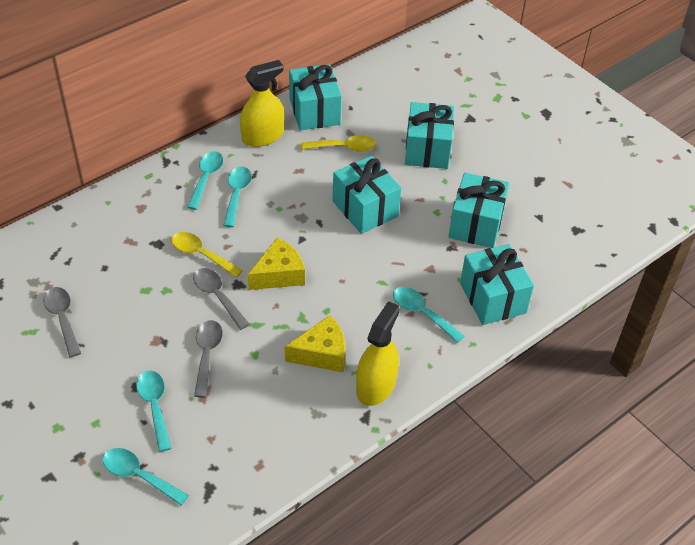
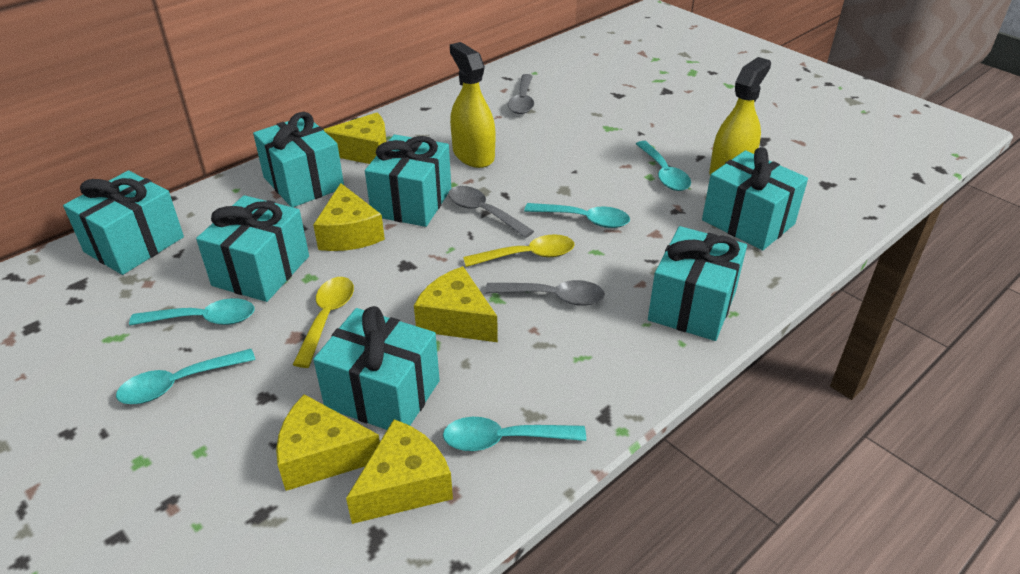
turquoise gift: [289,64,342,131] [332,156,401,234] [405,102,454,169] [448,173,509,248] [460,244,534,325] = 5 -> [63,171,184,275] [196,195,309,302] [253,112,344,207] [313,306,440,430] [365,134,451,227] [648,226,747,341] [702,147,808,250] = 7
yellow cheese: [248,237,305,290] [285,315,346,372] = 2 -> [276,394,380,491] [313,183,385,251] [324,113,387,164] [346,419,453,524] [414,266,498,342] = 5

